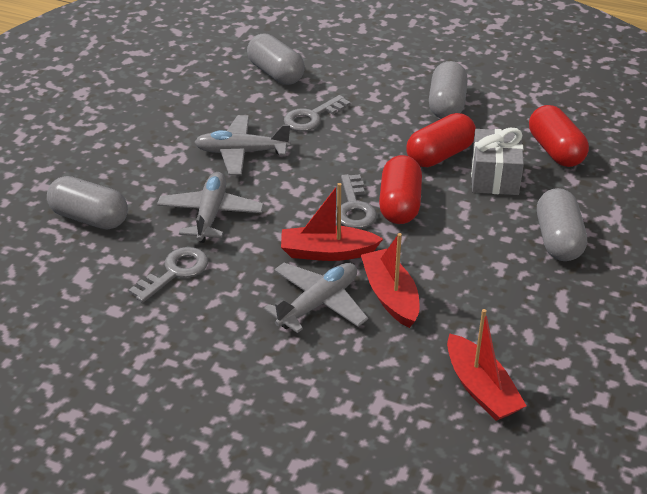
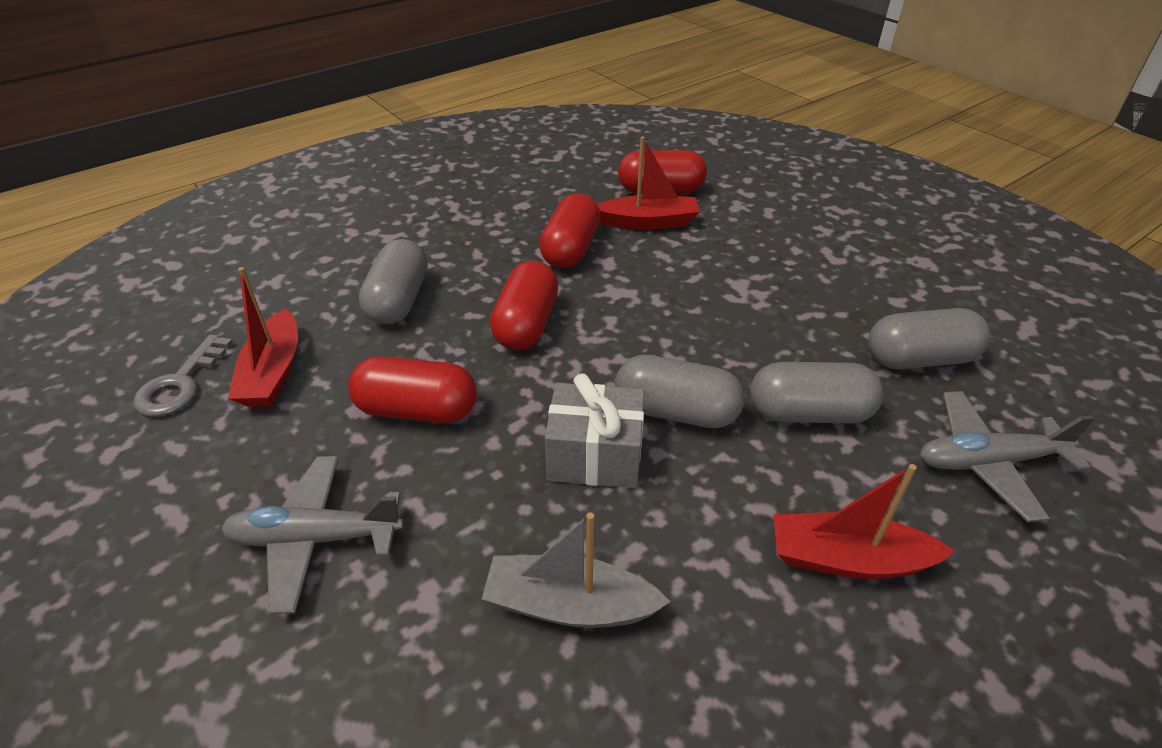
grey boat: none = 0 -> [482,512,670,628] = 1
grey key: [129,247,208,303] [284,95,351,131] [336,174,377,229] = 3 -> [133,334,233,417] = 1
grey plane: [157,172,264,243] [194,115,291,175] [264,263,368,333] = 3 -> [221,456,404,614] [920,391,1095,522] = 2
red capsule: [379,155,422,224] [406,113,476,167] [529,105,589,167] = 3 -> [348,356,477,423] [490,261,558,350] [539,194,601,268] [618,150,707,194] = 4

